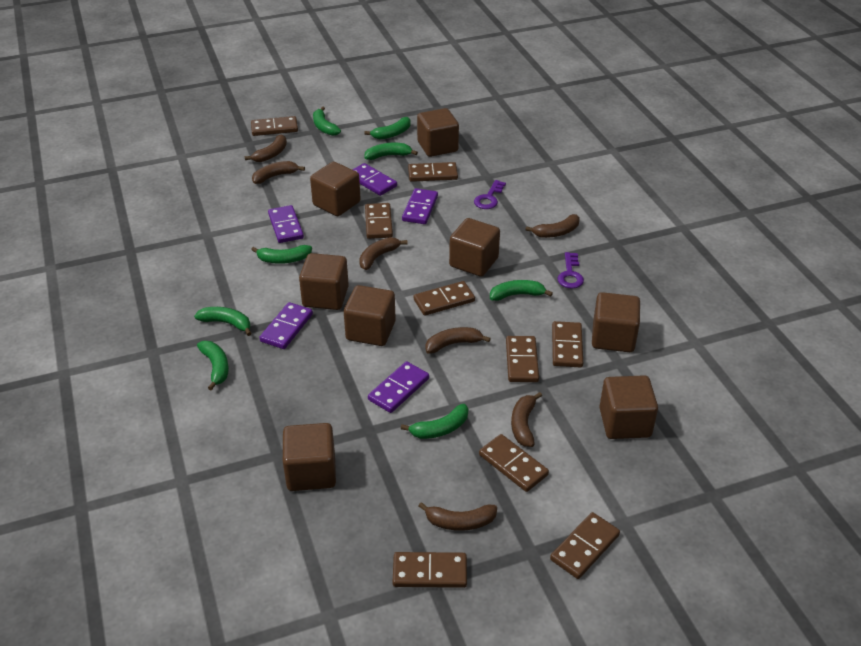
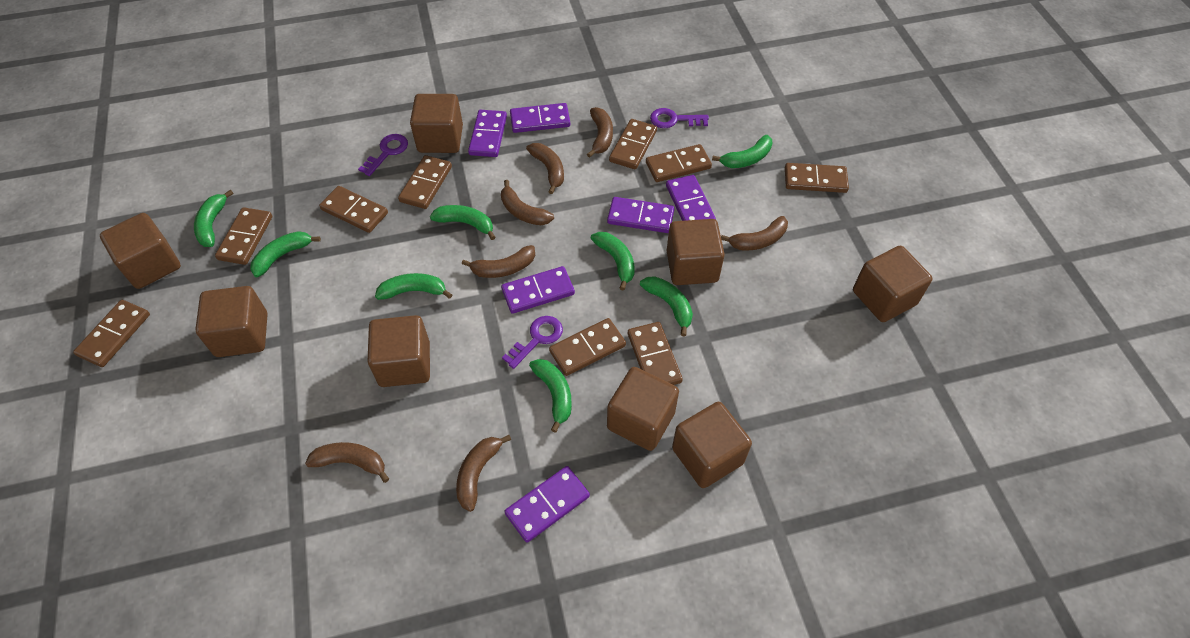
purple domino: [259,302,313,349] [268,205,304,243] [352,163,397,196] [368,361,429,413] [402,188,438,224] = 5 -> [468,110,507,157] [501,266,575,314] [504,466,590,543] [510,103,570,133] [607,197,674,233] [666,175,716,221] = 6
purple key: [474,180,506,209] [558,252,584,289] = 2 -> [358,134,408,176] [502,316,563,369] [650,108,709,128] = 3

